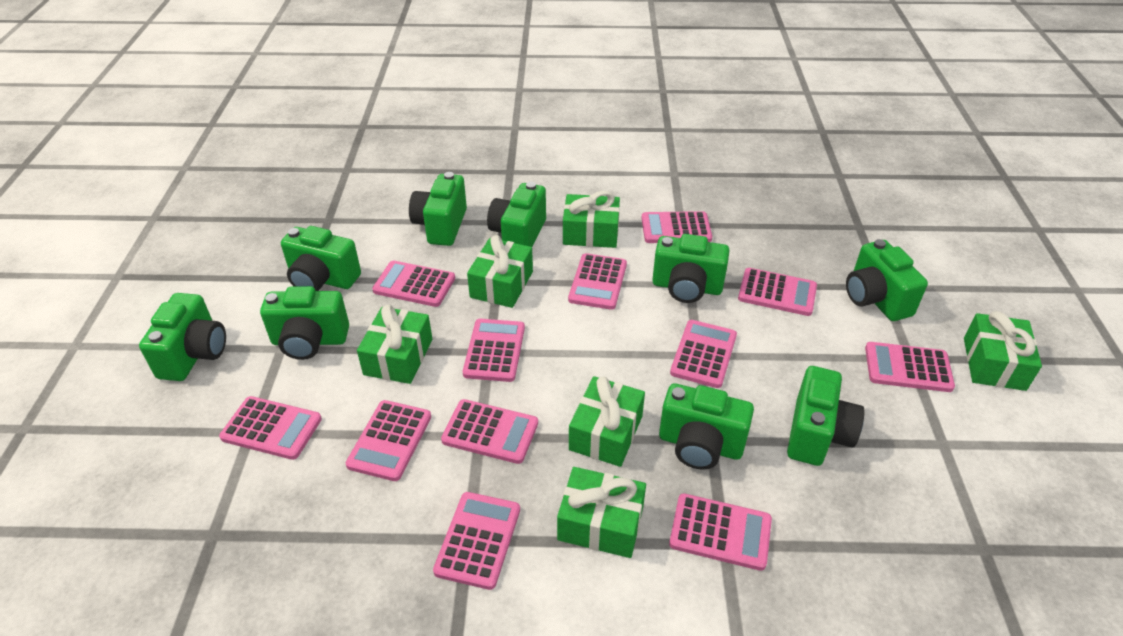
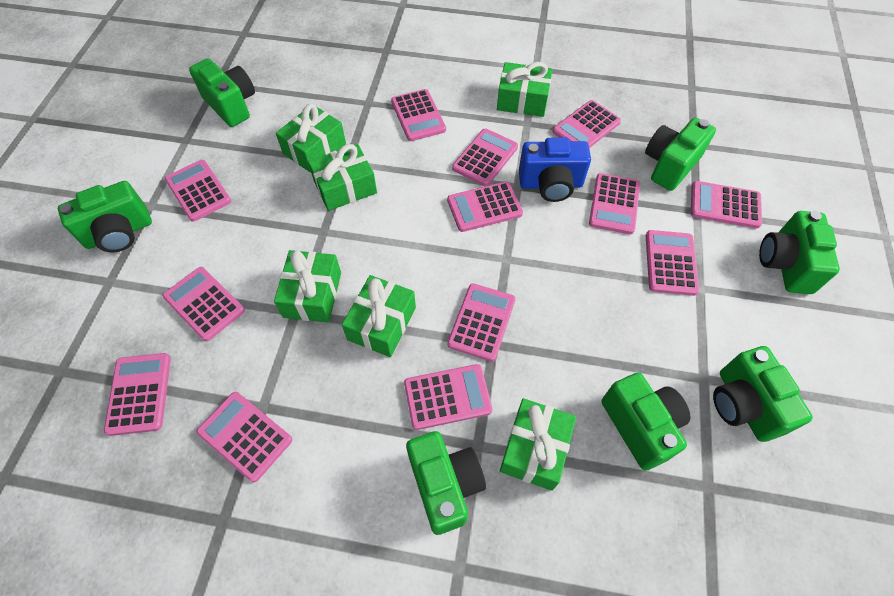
blue camera: none = 0 -> [519,137,591,202] = 1
green camera: [139,293,226,381] [260,286,349,360] [281,226,361,291] [409,172,467,246] [487,182,546,247] [652,234,730,303] [659,383,754,470] [787,366,865,466] [846,239,928,321] = 9 -> [58,181,152,252] [189,58,255,127] [406,431,486,535] [602,373,691,471] [645,118,716,191] [713,346,813,442] [759,211,840,294] = 7
pink calculator: [219,396,322,460] [346,400,431,481] [372,260,455,307] [433,492,520,590] [441,399,538,464] [463,319,525,382] [568,253,627,310] [641,211,712,243] [669,493,772,571] [670,320,737,388] [738,268,817,316] [865,342,955,392] = 12 -> [104,353,171,436] [163,267,245,342] [165,160,231,222] [196,392,292,482] [391,89,446,141] [404,364,492,430] [447,181,523,232] [447,283,515,362] [452,129,518,186] [553,100,621,148] [589,173,640,234] [646,230,699,296] [691,181,762,228] = 13

